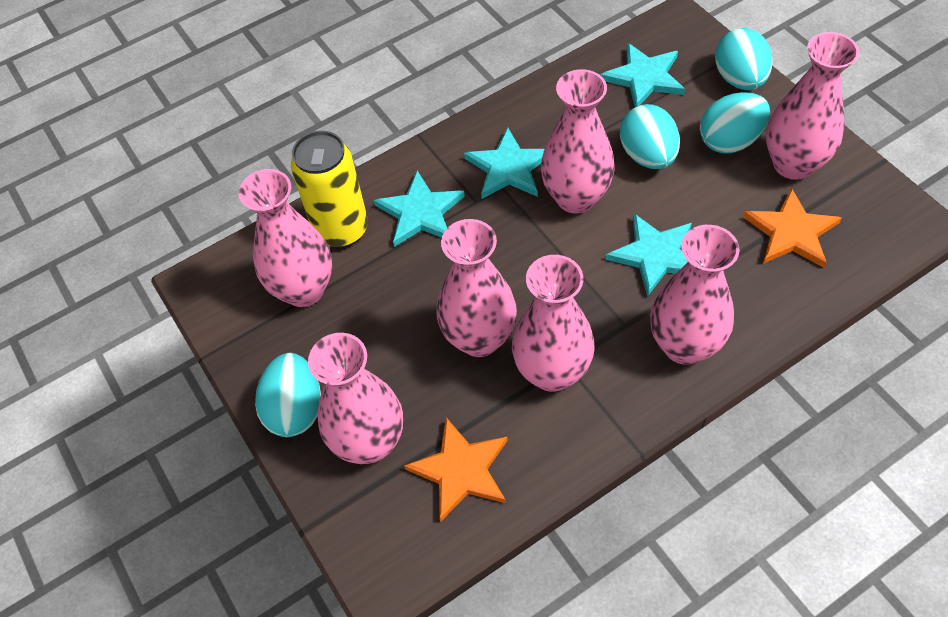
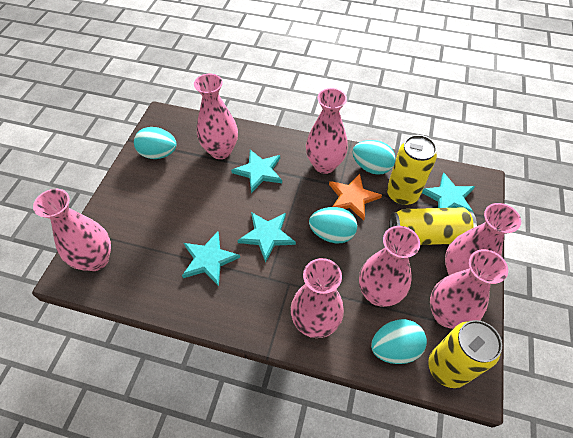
orange star: [404,417,508,522] [743,188,842,268] = 2 -> [329,174,382,220] = 1
yellow can: [291,131,368,248] = 1 -> [387,135,437,205] [389,207,477,245] [428,320,502,388] = 3

